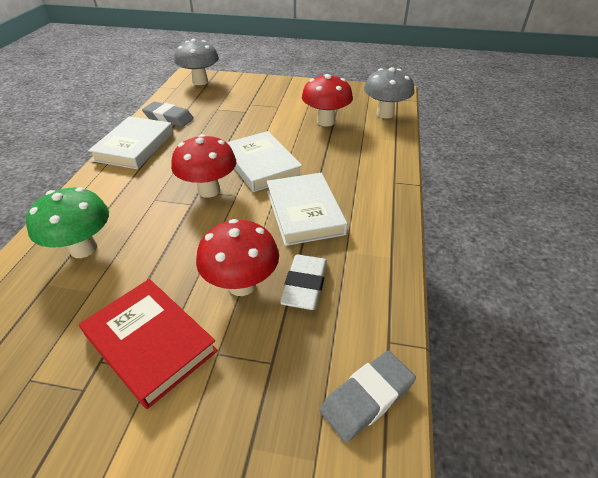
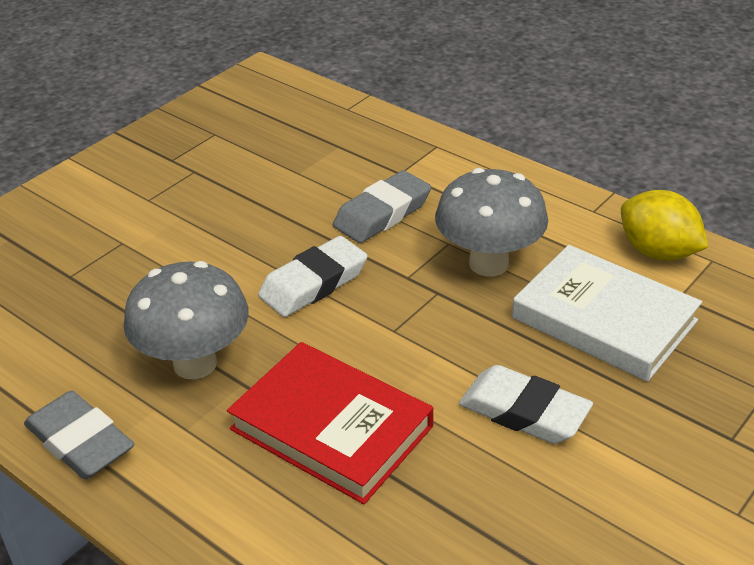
green mushroom: [26,187,109,258] = 1 -> none = 0
red mushroom: [171,134,236,198] [196,219,279,296] [302,74,353,126] = 3 -> none = 0
white book: [88,116,173,169] [226,131,302,192] [267,173,348,246] = 3 -> [512,245,702,382] = 1
white eraser: [280,254,327,310] = 1 -> [258,236,368,317] [459,365,593,444] = 2
yellow lemon: none = 0 -> [621,190,708,261] = 1

